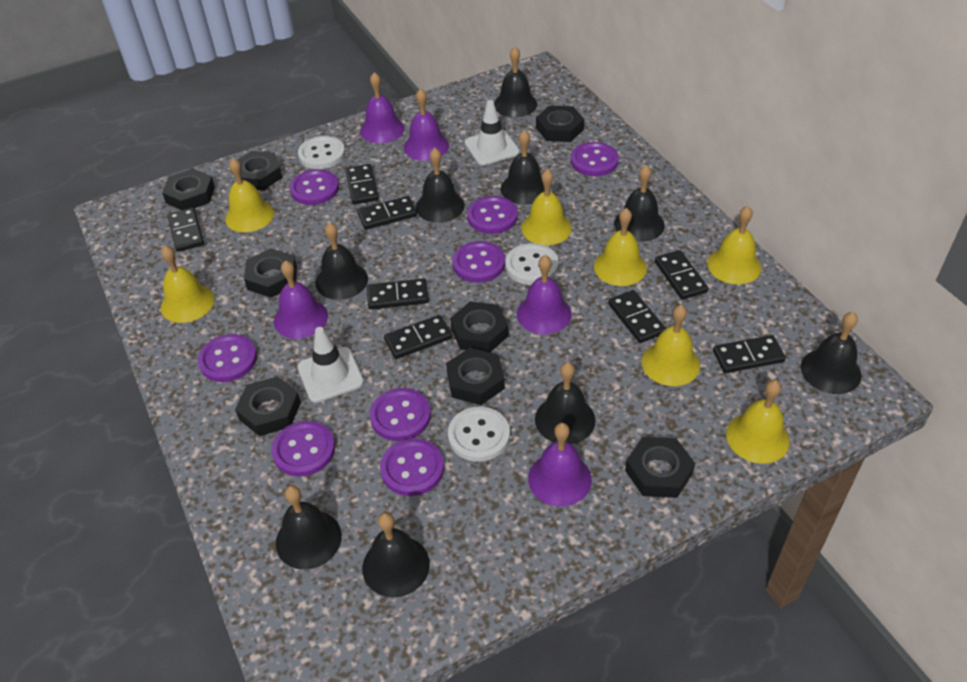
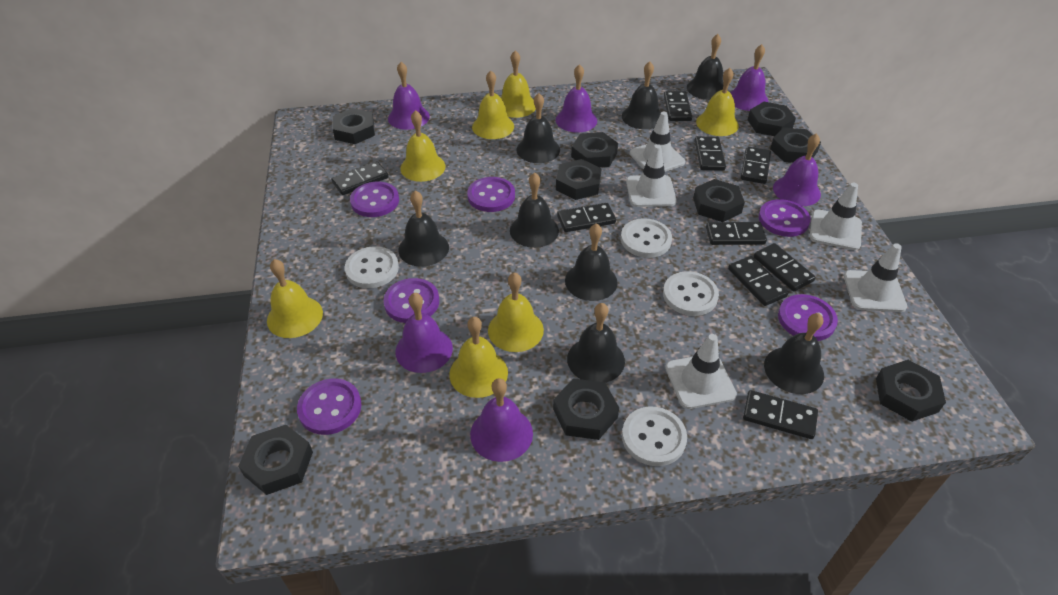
black bell: [276,485,342,570] [316,222,368,300] [362,512,430,597] [416,148,464,223] [494,47,537,117] [500,130,544,204] [535,362,595,444] [614,165,665,242] [801,312,861,394] = 9 -> [399,191,449,267] [510,173,559,248] [516,93,560,163] [565,223,618,301] [567,303,625,383] [622,61,661,129] [687,34,723,100] [764,313,824,394] = 8
black domino: [168,207,204,252] [345,164,379,205] [357,196,417,230] [367,279,428,310] [384,315,452,359] [608,290,666,343] [655,250,708,300] [713,335,786,373] = 8 -> [331,161,389,195] [557,203,616,232] [664,91,692,121] [695,136,726,171] [706,222,767,245] [728,256,789,306] [740,146,771,184] [743,390,818,439] [754,243,816,291] = 9
black nut: [162,168,215,210] [235,377,301,436] [238,151,282,190] [244,248,297,298] [446,348,505,405] [450,301,509,353] [536,105,584,142] [625,437,695,498] = 8 -> [238,425,313,495] [333,108,375,144] [553,379,619,440] [556,159,602,200] [571,132,618,168] [693,179,745,222] [748,102,796,136] [770,128,821,163] [876,360,946,422] = 9
purple bell: [274,260,328,339] [360,72,405,143] [404,88,449,161] [517,255,572,334] [528,423,592,507] = 5 -> [388,62,430,130] [395,292,453,373] [470,378,533,462] [556,64,597,133] [730,44,769,111] [773,133,821,206] = 6
purple button: [198,334,257,382] [271,421,335,477] [290,169,339,205] [370,388,431,441] [380,438,444,496] [452,241,505,283] [467,196,518,234] [571,142,619,176] = 8 -> [297,379,361,435] [350,182,399,217] [383,278,439,323] [467,177,515,212] [759,199,811,237] [778,294,838,341] = 6
white button: [298,136,345,169] [448,407,510,462] [505,243,558,285] = 3 -> [345,246,399,288] [621,218,672,258] [622,407,687,466] [663,271,719,316] = 4
white traffic cone: [297,327,364,402] [464,100,520,165] = 2 -> [626,144,677,207] [630,112,685,172] [665,334,737,409] [810,183,862,250] [844,243,907,312] = 5

